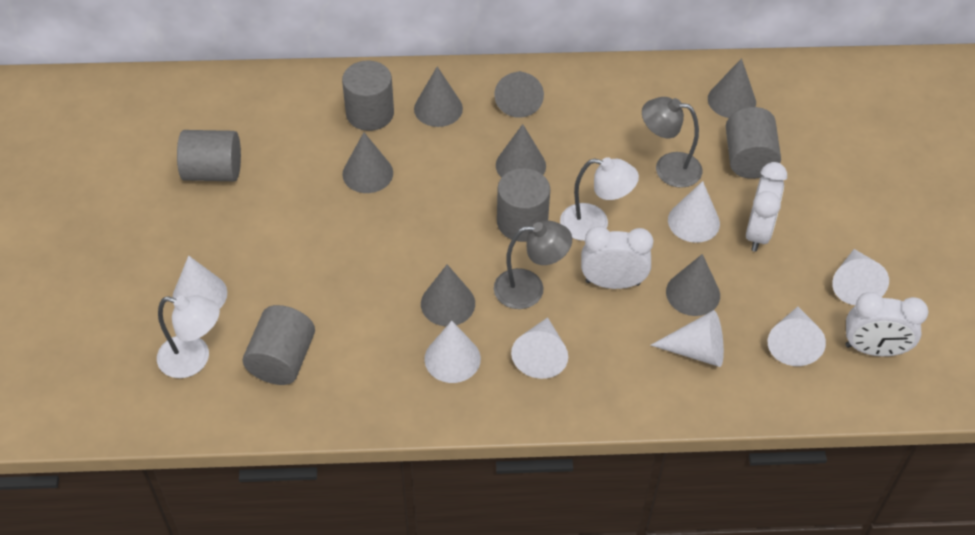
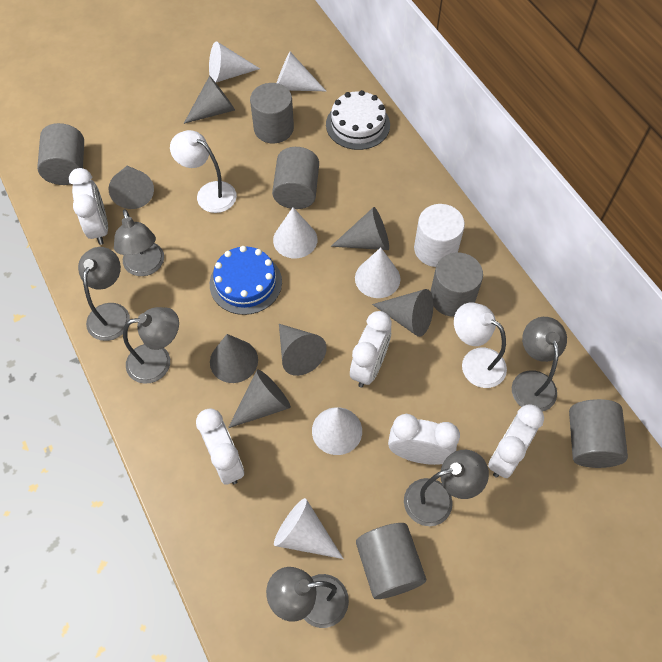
blue cake: none = 0 -> [210,246,282,315] = 1
grey cylinder: [177,130,241,181] [243,305,315,385] [342,61,394,131] [497,168,550,242] [726,107,781,179] = 5 -> [37,123,84,185] [250,83,294,143] [272,147,319,209] [356,523,426,599] [430,252,483,317] [569,399,628,468] = 6
grey lamp: [494,221,572,309] [642,97,702,188] = 2 -> [78,247,130,341] [114,209,164,276] [123,307,179,384] [266,567,349,628] [404,450,489,526] [512,317,567,412] = 6
white cake: none = 0 -> [326,90,390,150] = 1
white clock: [581,226,653,289] [746,162,787,252] [846,292,928,356] = 3 -> [69,168,108,245] [196,409,244,485] [350,311,392,387] [388,414,460,465] [488,404,544,478] = 5
white cone: [172,256,227,309] [424,321,481,383] [511,317,568,379] [651,310,724,367] [668,181,720,243] [768,306,826,366] [832,249,889,305] = 7 -> [209,41,260,82] [273,207,318,258] [274,498,344,559] [277,52,326,91] [312,407,362,455] [355,248,401,298] = 6
white cylinder: none = 0 -> [414,204,465,267] = 1

